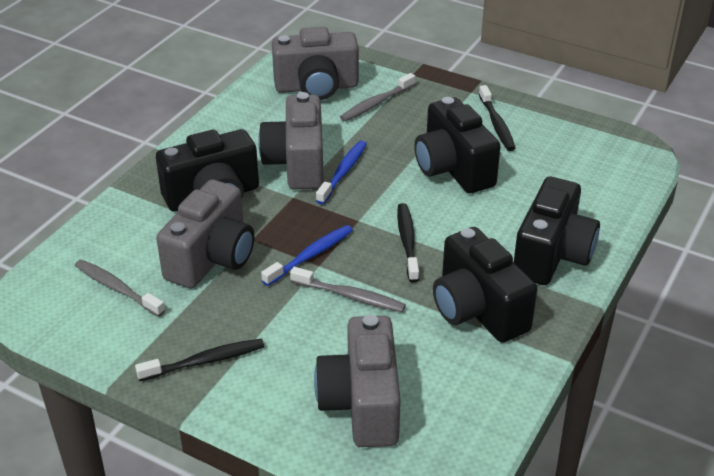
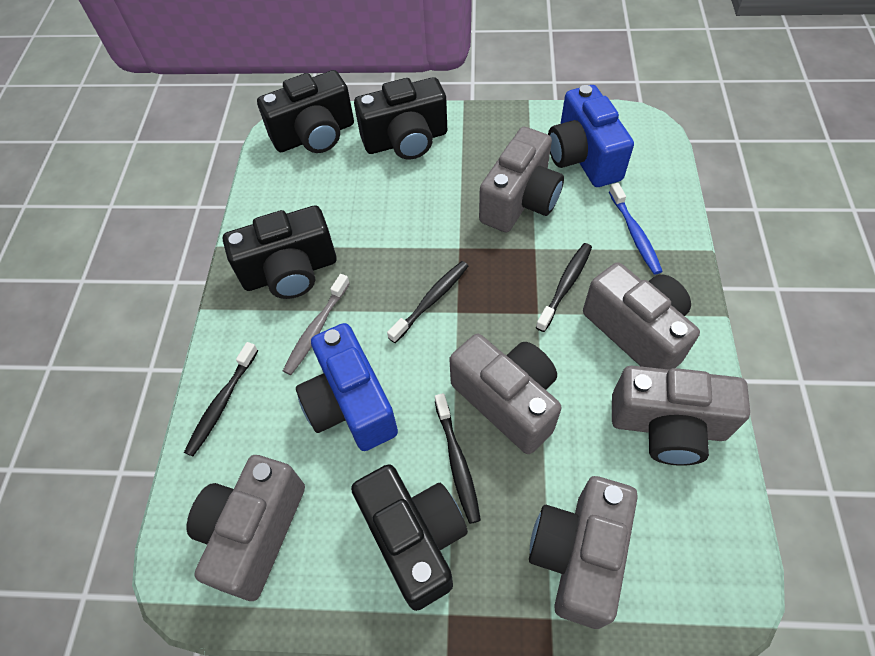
black toothbrush: [135,339,264,381] [397,203,419,282] [479,85,515,151] = 3 -> [184,342,258,456] [387,261,468,343] [435,393,481,524] [536,243,592,332] = 4
blue camera: none = 0 -> [296,323,398,451] [548,85,634,187] = 2
blue toothbrush: [261,225,353,286] [316,141,367,204] = 2 -> [609,183,663,275] = 1
grey camera: [156,180,255,288] [258,92,324,190] [272,27,359,100] [314,315,401,447] = 4 -> [187,455,305,601] [449,334,562,454] [479,127,564,233] [529,476,638,629] [583,262,700,370] [612,366,750,466] = 6
grey toothbrush: [75,259,165,317] [290,267,406,312] [340,73,415,121] = 3 -> [283,274,350,375] = 1

